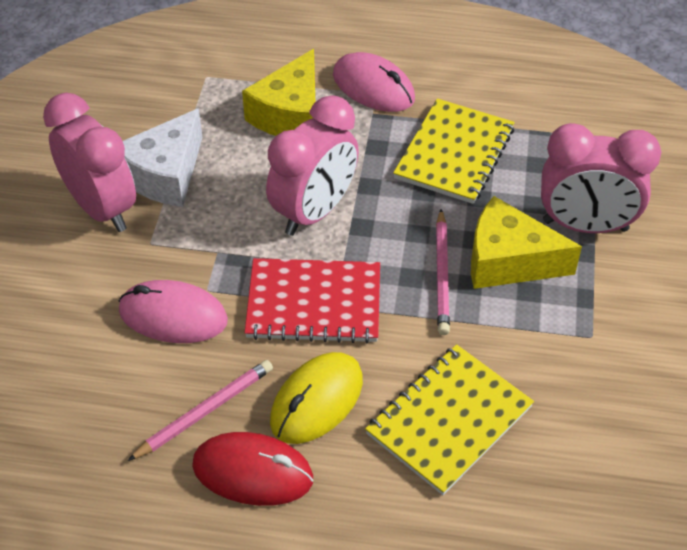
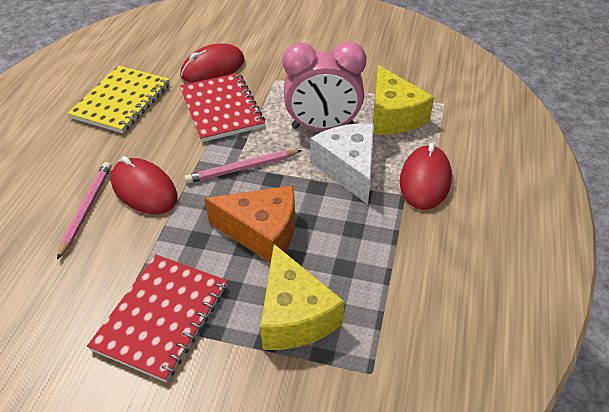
orange cheese: none = 0 -> [205,186,295,263] = 1
pink clock: [43,93,136,232] [266,95,359,236] [541,123,661,233] = 3 -> [282,41,367,130] = 1
pink mouse: [119,280,228,343] [333,52,415,112] = 2 -> none = 0
red mouse: [192,432,313,506] = 1 -> [111,156,178,214] [180,43,245,83] [400,143,452,210] = 3
red notebook: [244,258,380,343] = 1 -> [87,255,227,382] [180,73,265,142] = 2
yellow mouse: [270,352,363,444] = 1 -> none = 0
yellow notebook: [365,344,534,495] [393,98,515,204] = 2 -> [67,66,170,133] = 1

